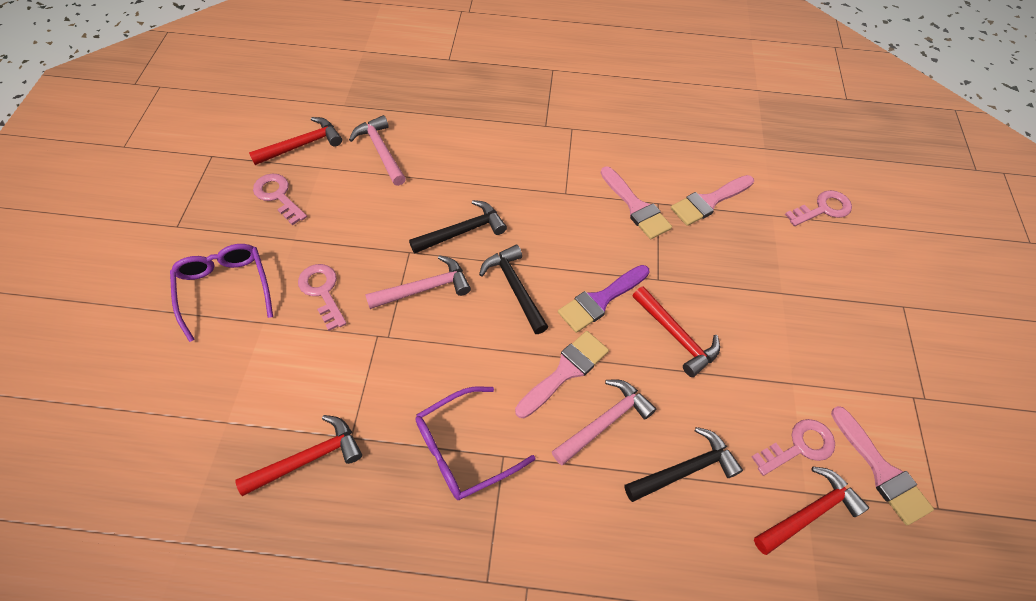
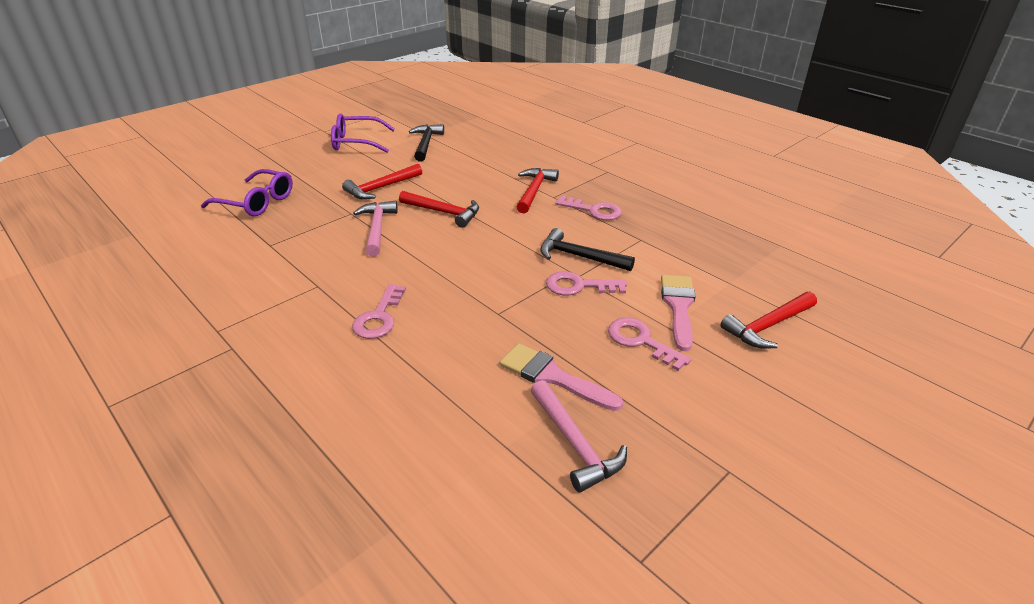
black hammer: [409,200,507,254] [479,245,548,334] [624,427,743,502] = 3 -> [409,124,444,162] [540,228,635,271] = 2
pink brush: [515,331,609,418] [601,166,672,239] [671,175,754,226] [831,406,934,525] = 4 -> [500,343,623,411] [661,275,696,351] = 2
pink hammer: [349,115,406,186] [365,255,471,309] [552,379,656,465] = 3 -> [353,201,398,257] [531,380,627,493] = 2
purple brush: [558,265,649,333] = 1 -> none = 0

